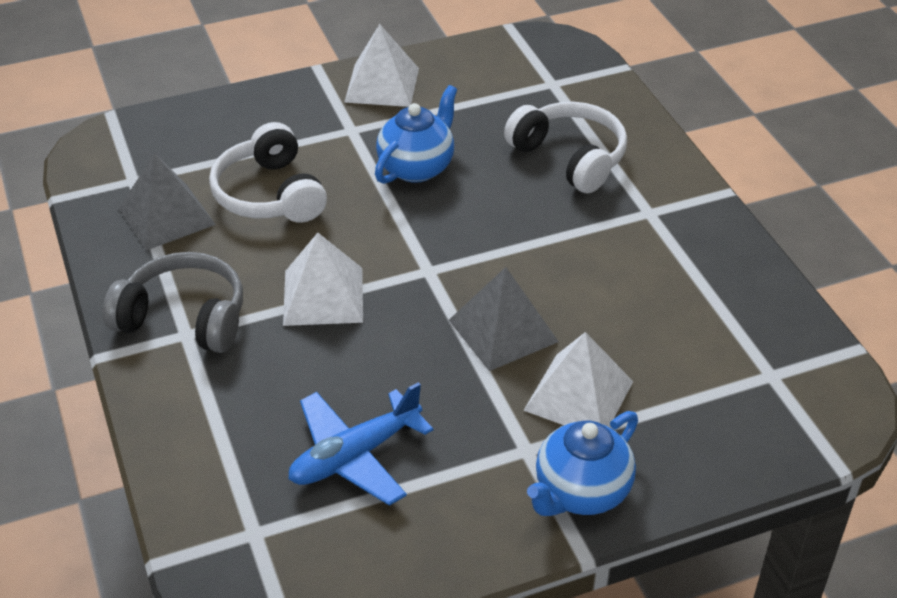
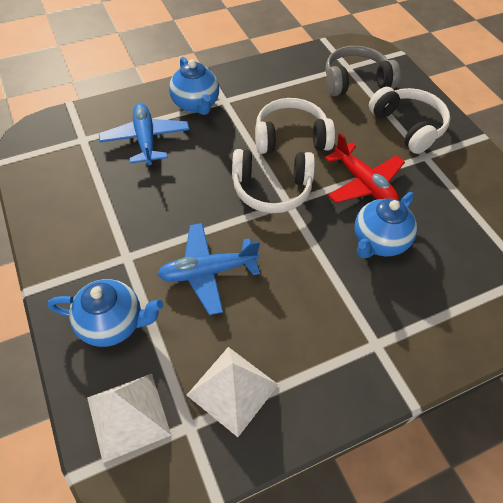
blue plane: [288,382,433,506] = 1 -> [99,103,189,166] [157,223,260,315] = 2
blue teapot: [375,85,457,184] [527,411,638,516] = 2 -> [48,279,163,347] [169,57,219,115] [355,192,417,258] = 3
grey pyramid: [119,153,216,250] [449,267,559,371] = 2 -> none = 0
red plane: none = 0 -> [325,133,405,203] = 1
white headphones: [209,122,327,223] [504,102,627,193] = 2 -> [232,149,315,213] [255,98,335,154] [369,87,450,154] = 3
white pyramid: [283,233,363,326] [344,24,419,107] [523,332,633,427] = 3 -> [87,374,171,463] [187,347,279,437] = 2

